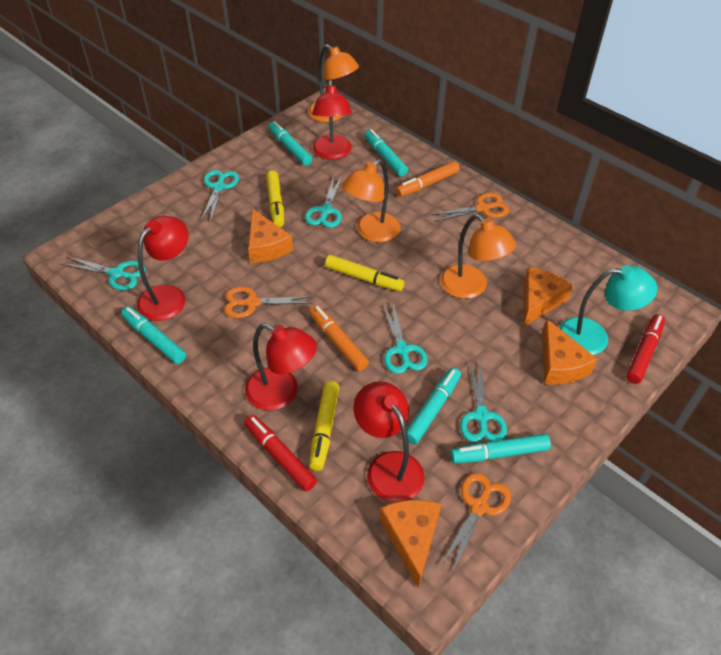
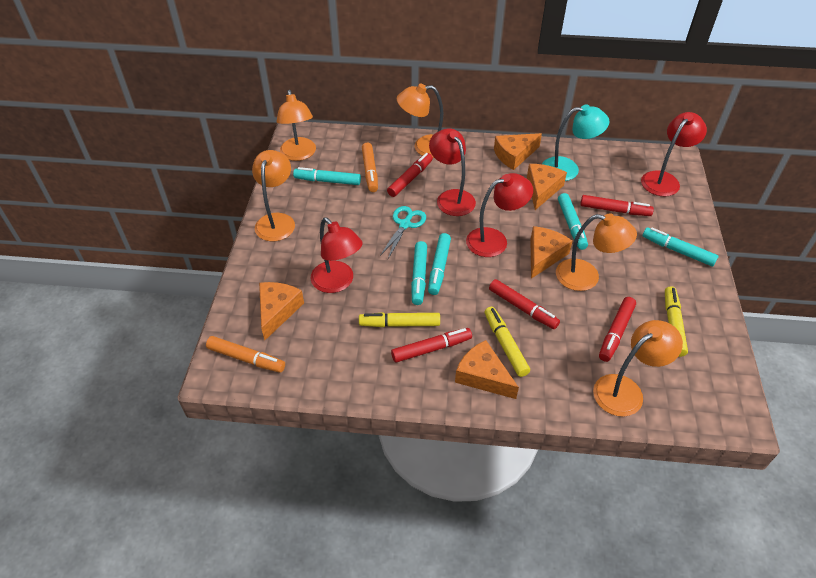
orange cheese: [248,209,293,263] [380,500,441,587] [524,267,573,326] [542,319,597,385] = 4 -> [259,282,304,340] [455,340,519,399] [494,133,542,170] [527,164,567,210] [530,226,573,279] = 5
orange lamp: [308,44,359,122] [342,159,400,242] [440,214,516,299] = 3 -> [252,150,295,241] [276,90,316,161] [397,84,443,158] [556,213,637,291] [593,320,683,417] = 5
orange scissors: [224,287,313,318] [431,193,509,222] [441,473,511,572] = 3 -> none = 0
red marker: [244,415,317,491] [626,314,665,384] = 2 -> [387,153,433,197] [391,328,472,363] [489,279,560,329] [580,195,654,216] [599,297,636,362] = 5
turquoise scissors: [62,257,146,290] [201,170,239,222] [305,176,342,228] [383,301,428,374] [460,362,507,442] = 5 -> [380,206,426,259] = 1

